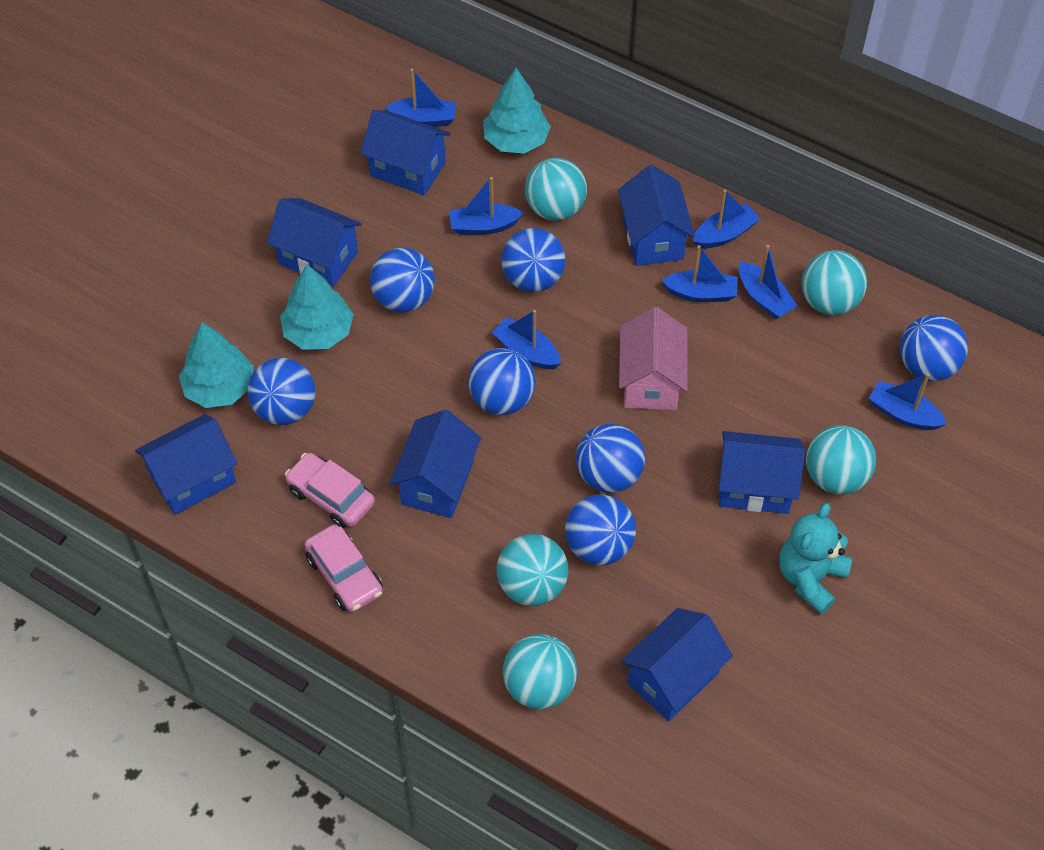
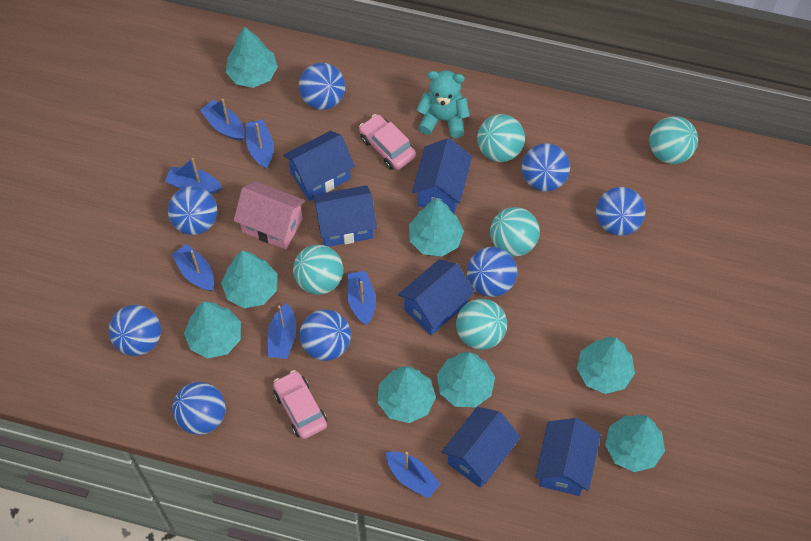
blue ball: [247,358,316,425] [370,248,435,313] [468,348,535,415] [501,228,566,292] [565,494,636,565] [576,424,645,493] [900,315,968,381] = 7 -> [109,305,161,356] [168,186,217,235] [172,382,226,435] [299,63,345,110] [300,309,351,361] [467,247,517,297] [522,143,570,192] [596,187,646,236] = 8
blue house: [135,414,238,515] [267,198,362,287] [360,110,450,195] [390,410,481,518] [618,165,695,266] [621,608,733,721] [718,431,805,514] = 7 -> [283,131,355,201] [313,185,377,247] [398,259,475,335] [412,138,472,214] [442,407,521,488] [535,418,601,496] = 6
turquoise tree: [179,322,254,408] [280,265,354,350] [483,68,551,153] = 3 -> [184,302,241,358] [221,250,277,308] [226,27,278,88] [377,366,436,423] [409,198,464,257] [437,351,495,407] [577,337,635,394] [605,415,665,472] = 8

